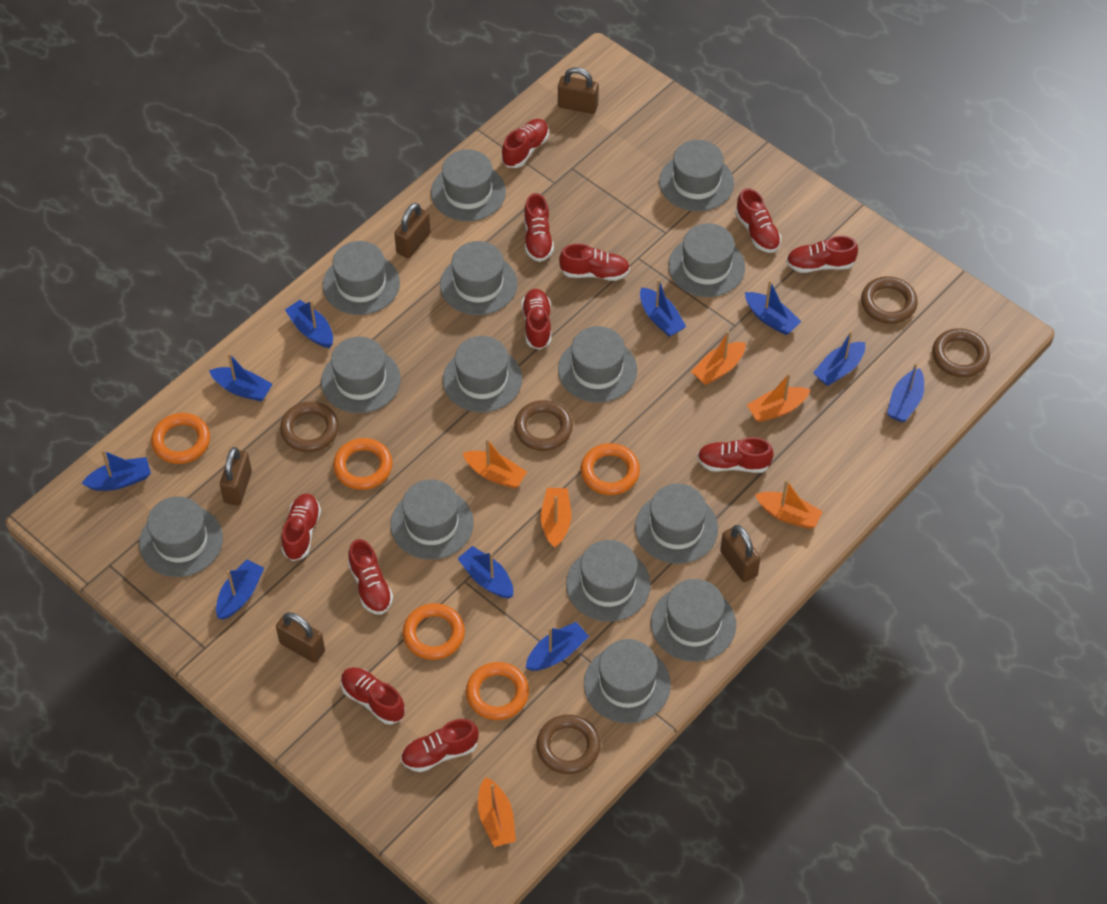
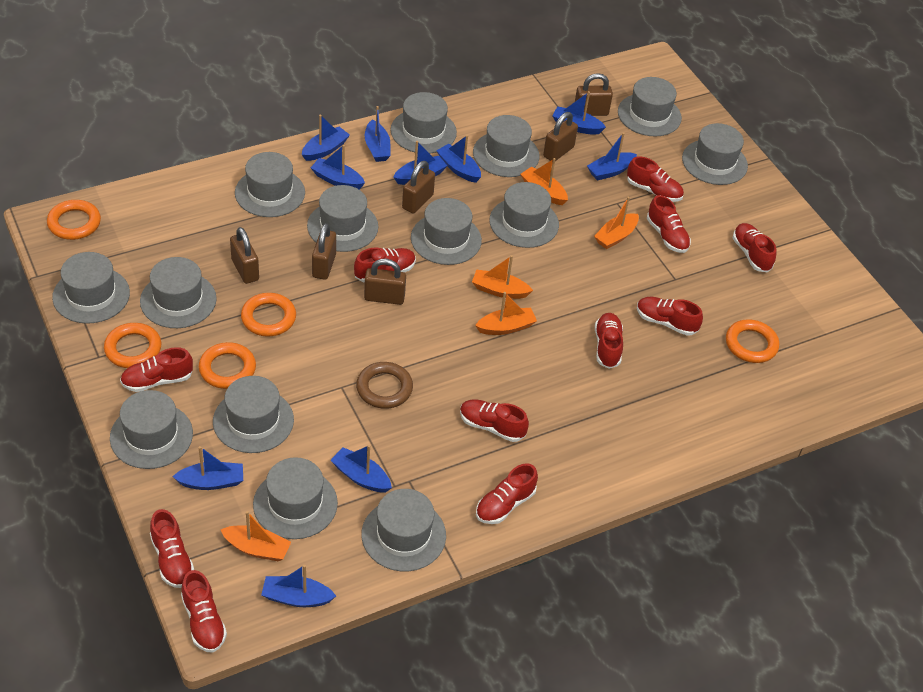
brown padlock: [220,447,252,506] [276,612,325,663] [394,203,431,259] [558,67,599,114] [720,525,761,582] = 5 -> [230,227,259,284] [312,223,336,280] [364,259,406,305] [402,161,435,214] [543,112,578,161] [575,73,613,116] = 6
brown ring: [280,401,339,452] [514,400,573,451] [536,714,601,774] [861,276,918,324] [932,328,990,377] = 5 -> [356,362,413,409] = 1
orange boat: [463,438,527,488] [478,777,516,847] [541,488,571,548] [691,331,746,385] [747,373,810,422] [755,480,823,529] = 6 -> [220,511,291,562] [472,255,533,299] [475,292,537,335] [521,158,568,205] [594,197,639,249] = 5

